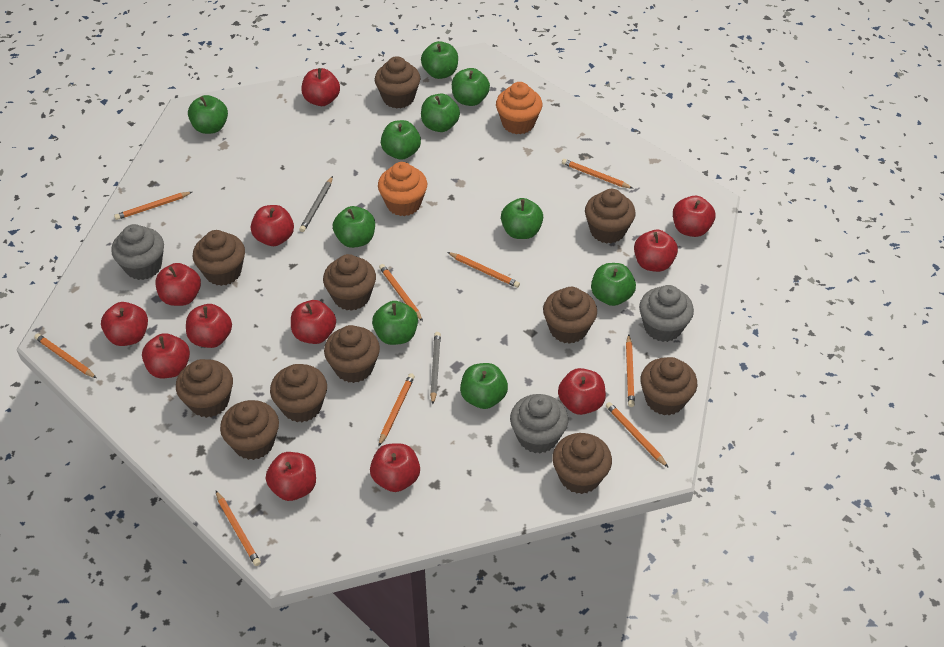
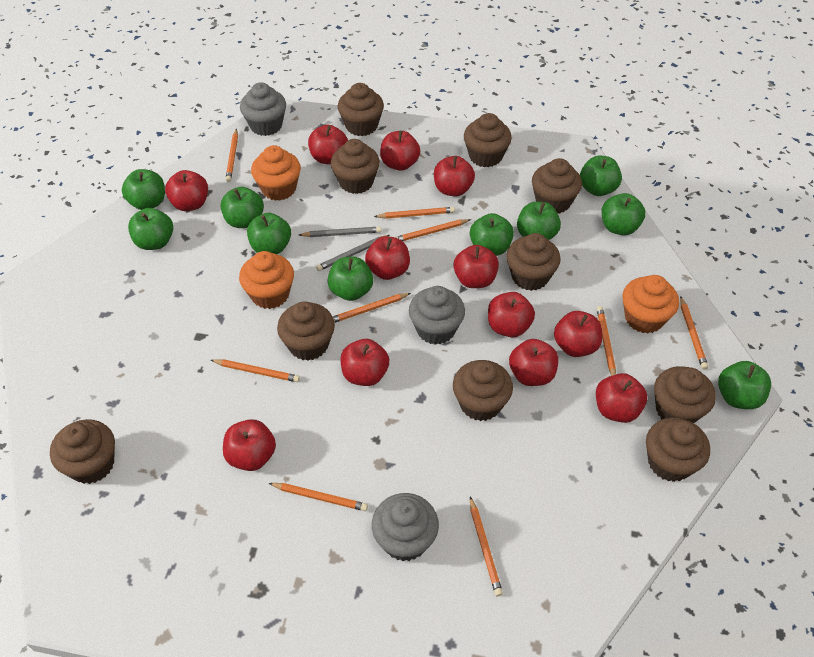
brown cupcake: [176,359,233,418] [193,230,245,286] [220,400,279,460] [270,364,327,422] [323,254,376,311] [324,325,380,383] [375,56,420,109] [543,287,597,344] [552,433,612,494] [585,189,636,244] [640,357,697,416] = 11 -> [50,419,115,484] [277,301,335,361] [331,139,380,194] [338,83,384,136] [453,360,513,421] [464,113,512,167] [506,233,561,291] [532,158,582,214] [646,417,710,482] [654,366,716,423] = 10
orange cupcake: [378,162,427,216] [496,82,542,134] = 2 -> [239,251,294,309] [251,145,301,201] [622,275,679,333] = 3

